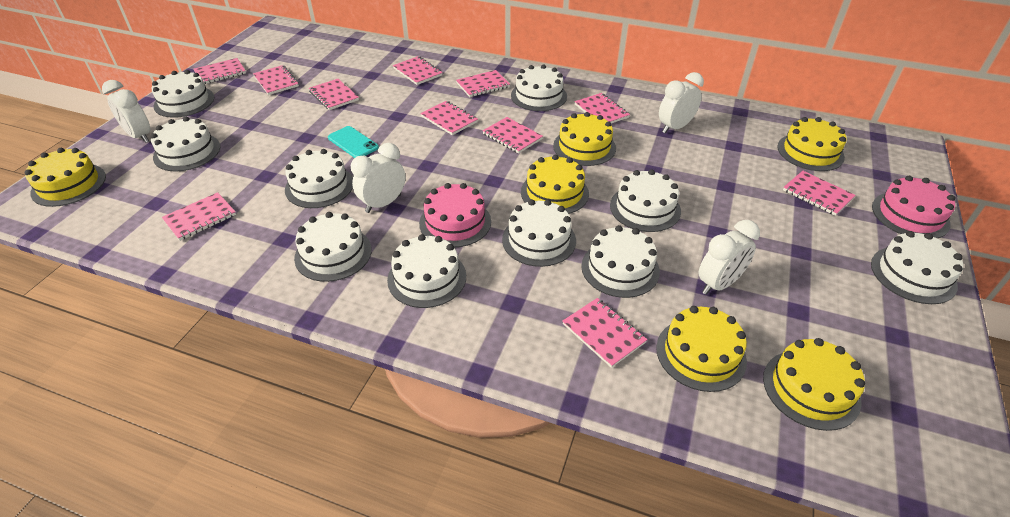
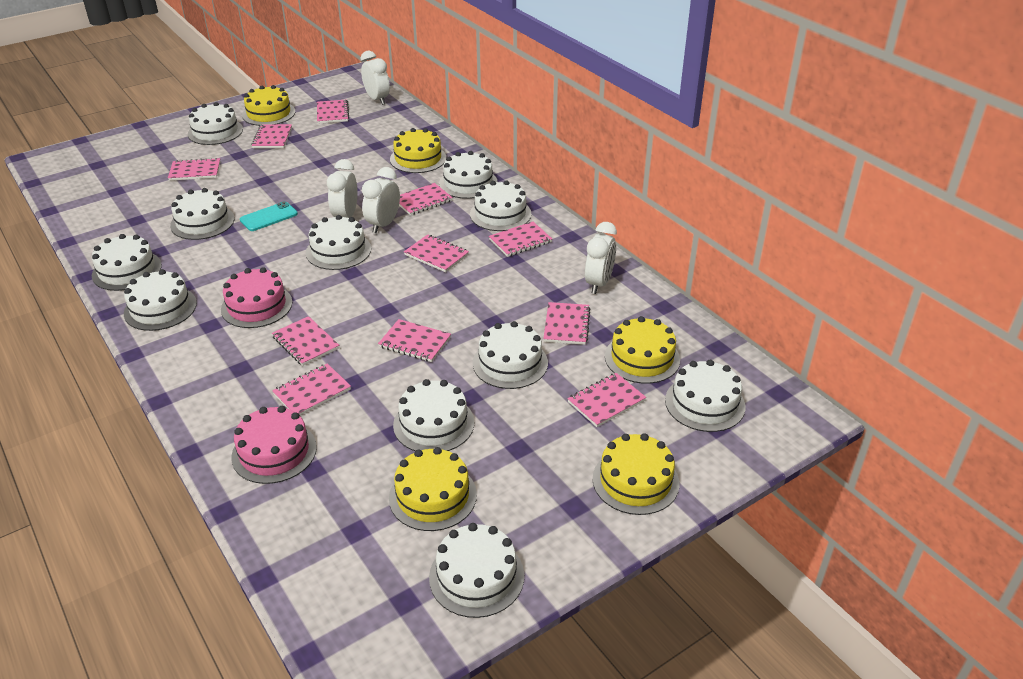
white cake: [150,117,220,171] [152,70,214,118] [285,149,353,208] [294,212,372,282] [387,234,466,308] [502,199,576,267] [511,65,567,111] [581,225,660,298] [610,169,681,232] [871,231,963,304] = 10 -> [92,234,162,291] [124,269,197,331] [170,188,234,240] [188,102,243,145] [306,215,371,270] [393,379,474,451] [429,523,524,618] [439,151,498,199] [470,180,531,231] [473,321,548,389] [665,360,745,432] = 11
yellow cake: [25,148,106,207] [521,155,589,214] [553,112,616,166] [656,306,747,392] [763,338,865,431] [778,117,847,171] = 6 -> [242,85,295,126] [389,447,477,531] [390,128,446,173] [593,433,679,515] [605,316,680,384] = 5

